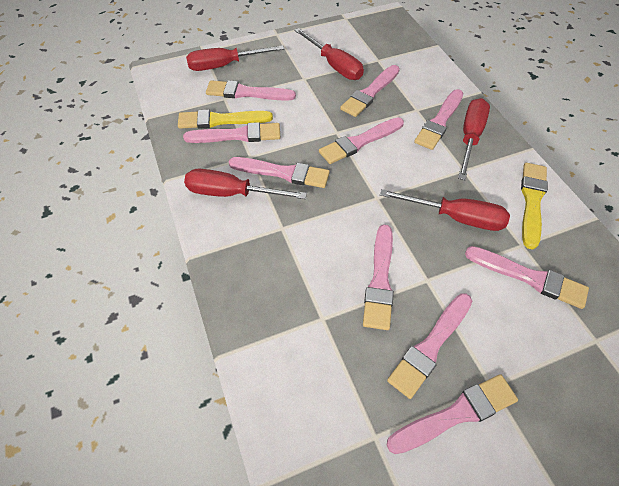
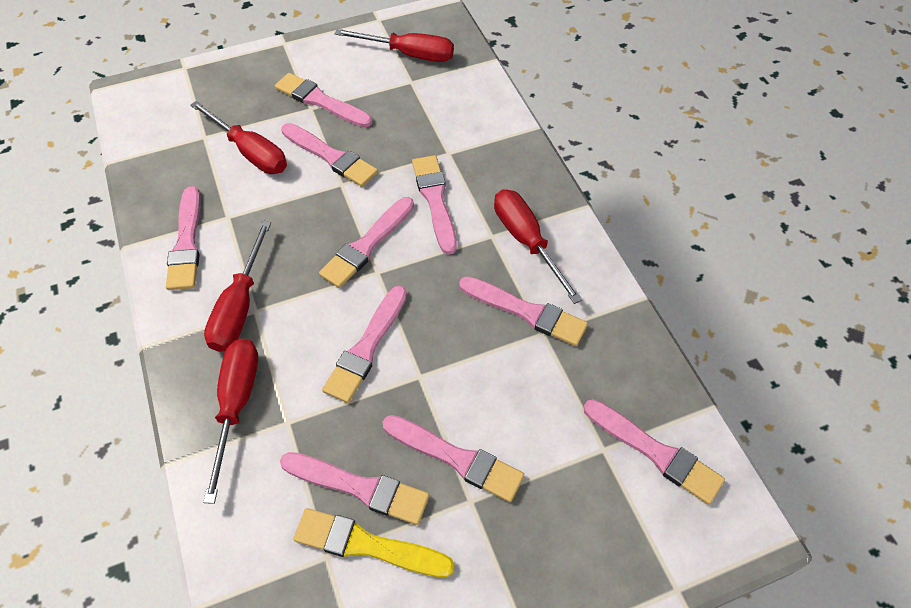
yellow brush: [178,109,273,129] [521,163,548,250] = 2 -> [293,508,455,577] = 1

